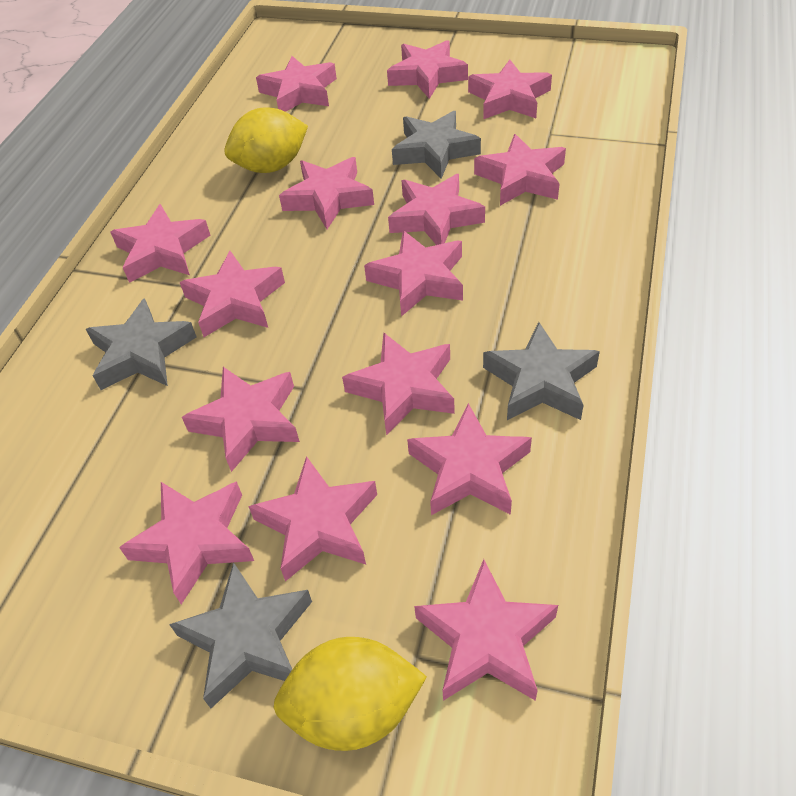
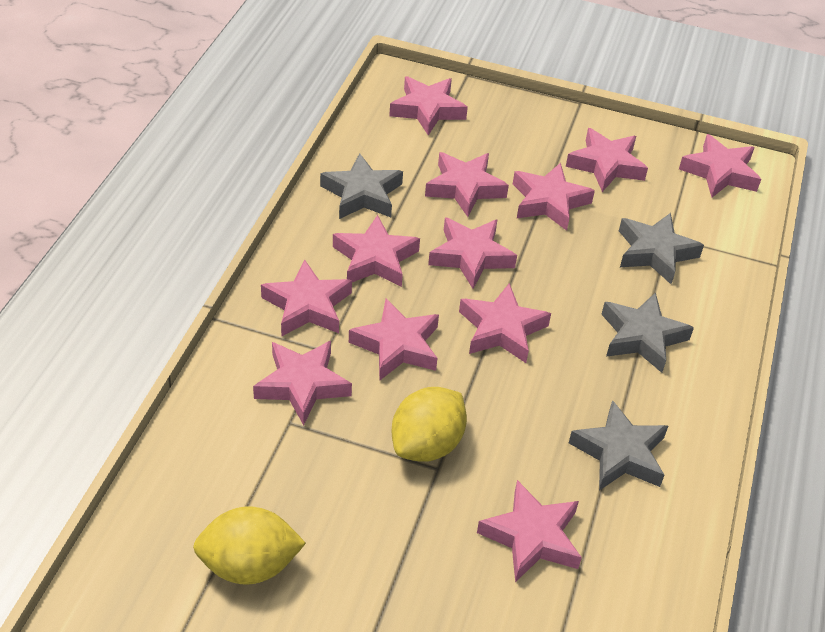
pink star: [110,204,211,283] [119,481,254,604] [180,251,285,337] [182,367,300,472] [248,456,377,581] [256,56,337,112] [279,157,374,229] [342,332,455,436] [364,230,463,316] [387,40,468,99] [388,174,485,245] [407,403,532,515] [414,559,558,701] [468,59,552,119] [474,134,566,206] = 15 -> [253,341,352,425] [261,259,352,336] [333,215,420,287] [349,299,439,380] [389,76,468,136] [425,152,509,217] [428,218,517,289] [459,283,551,363] [477,480,582,582] [513,163,595,231] [566,128,648,192] [679,134,761,198] = 12

